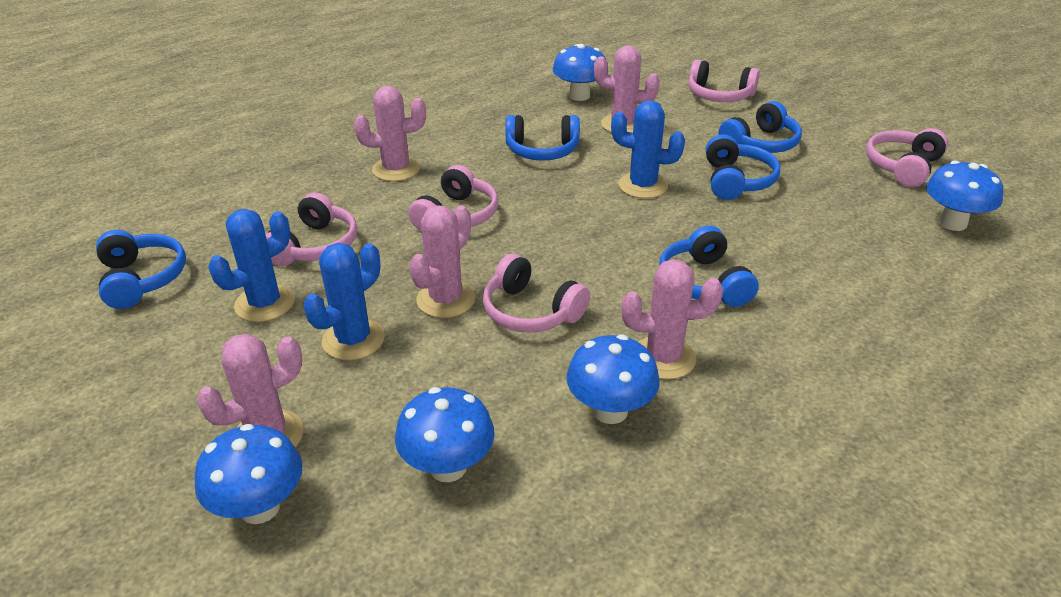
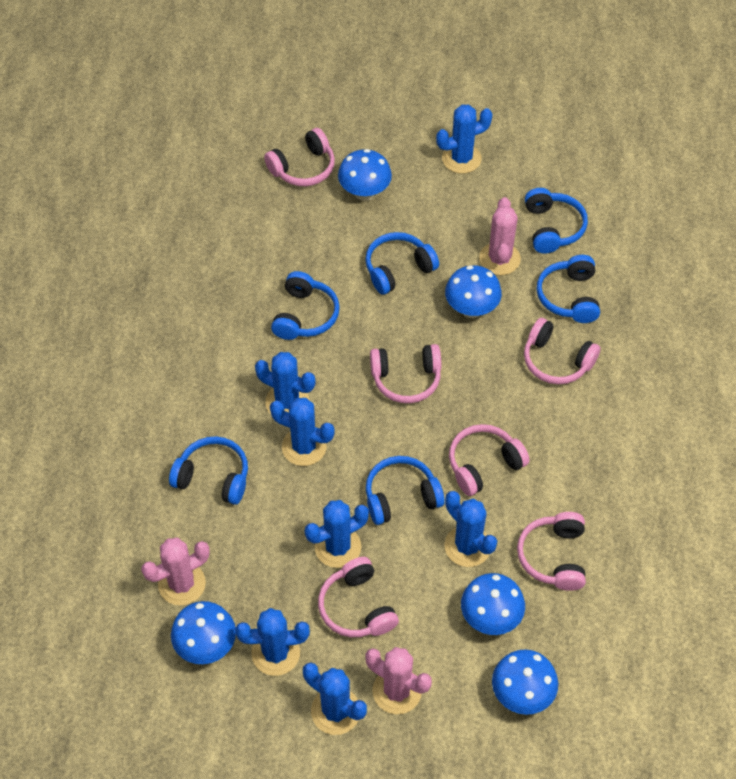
blue cactus: [208,209,295,322] [304,243,385,360] [611,100,685,199] = 3 -> [235,608,310,676] [255,352,316,414] [270,398,335,466] [303,662,367,735] [305,500,369,568] [436,105,493,173] [444,491,497,567] = 7
blue headphones: [96,230,186,309] [506,115,580,161] [659,226,759,307] [706,134,780,200] [719,101,802,153] = 5 -> [169,436,248,505] [271,271,340,340] [365,232,439,295] [366,456,445,525] [525,188,588,254] [537,255,600,323] = 6
pink cactus: [197,334,304,448] [354,86,426,181] [409,205,475,318] [594,45,660,133] [621,259,723,380] = 5 -> [141,537,210,605] [365,647,432,714] [479,197,521,275] = 3
pink headphones: [265,192,357,266] [409,165,498,231] [483,254,590,332] [689,60,760,102] [866,128,948,187] = 5 -> [264,128,335,186] [318,557,399,637] [370,344,441,403] [449,424,530,496] [517,512,586,591] [524,318,601,384] = 6

